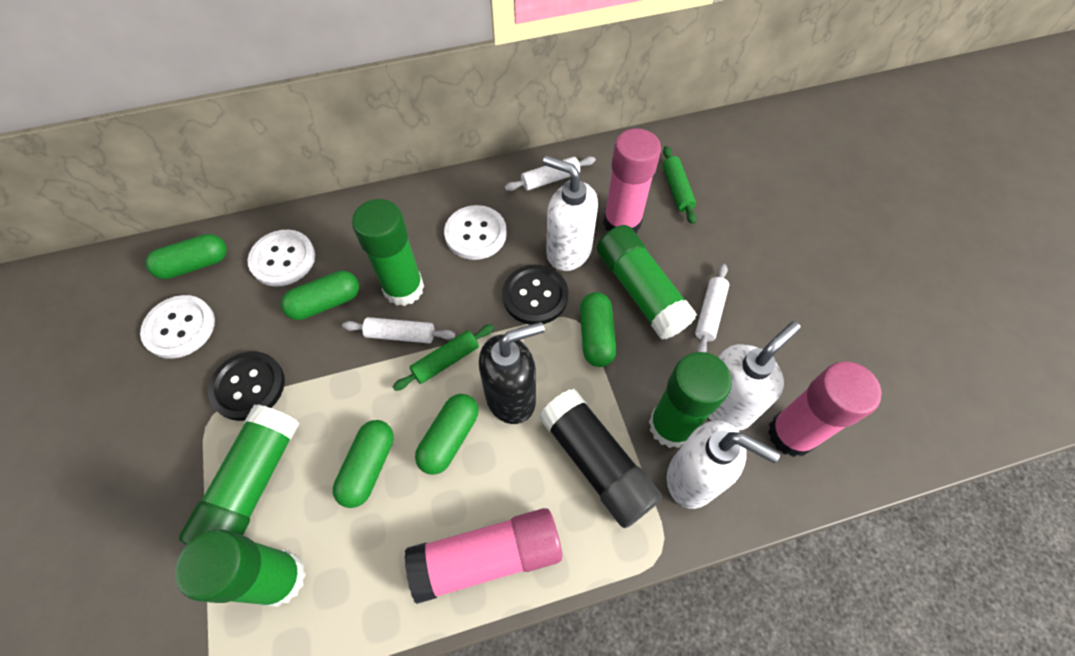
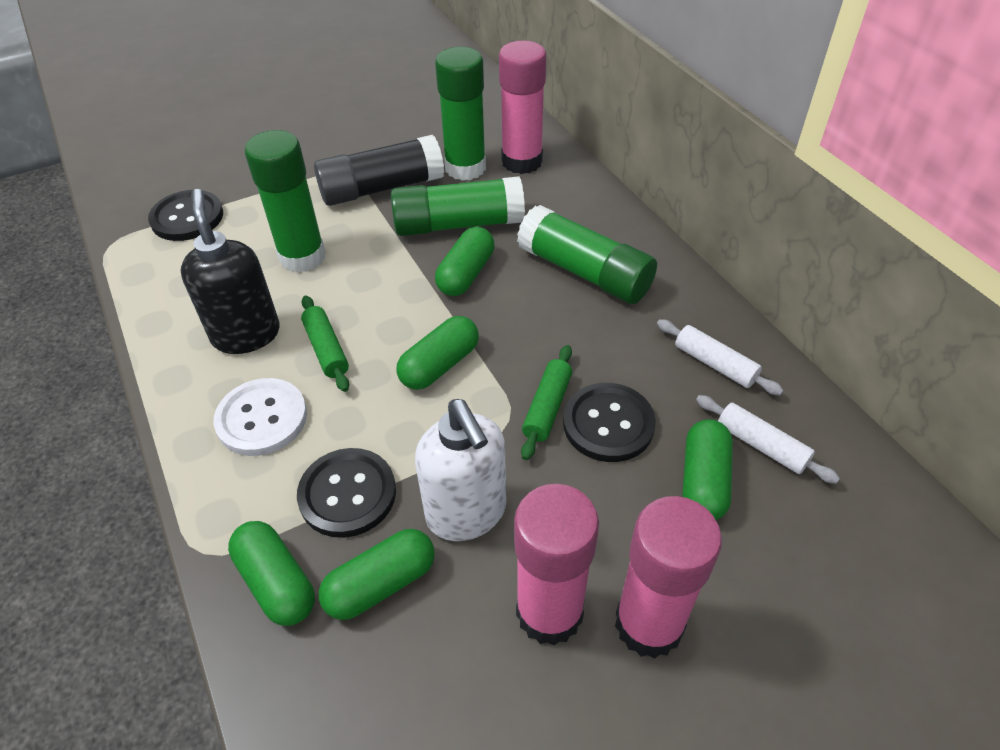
black button: [208,351,285,421] [502,265,568,325] = 2 -> [148,190,223,241] [297,448,396,538] [563,383,656,462] = 3
green glue stick: [175,529,306,607] [179,405,299,545] [352,199,424,306] [597,225,697,339] [649,352,732,448] = 5 -> [245,130,325,273] [391,176,525,236] [435,47,486,181] [517,205,657,304] = 4
white button: [140,295,215,359] [248,230,315,287] [444,205,507,260] = 3 -> [214,378,307,456] = 1
white rolling pin: [342,317,455,344] [505,156,596,191] [695,264,729,352] = 3 -> [657,319,784,395] [696,395,840,484] = 2
white soap dispenser: [543,156,598,271] [667,420,780,509] [708,321,801,430] = 3 -> [415,399,506,541] = 1

